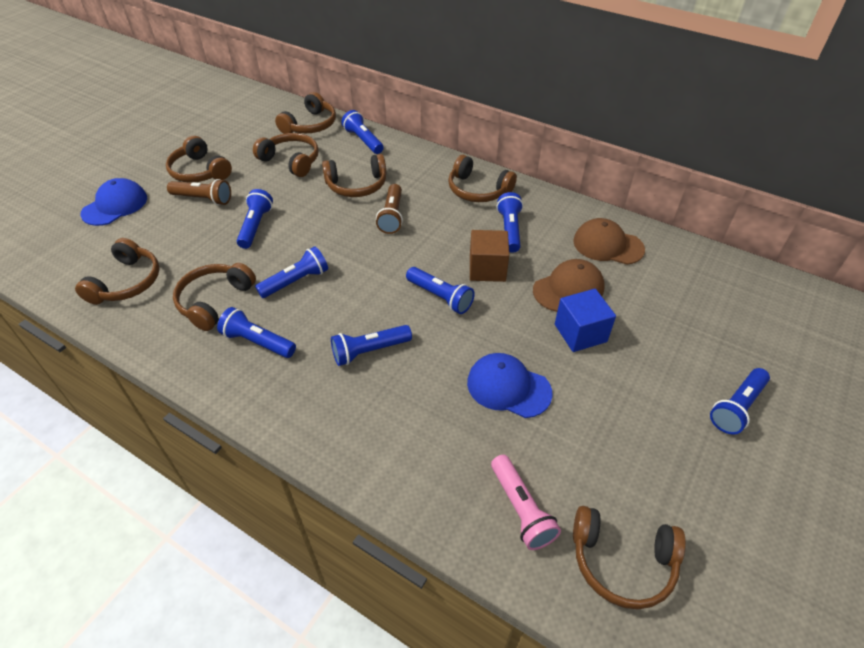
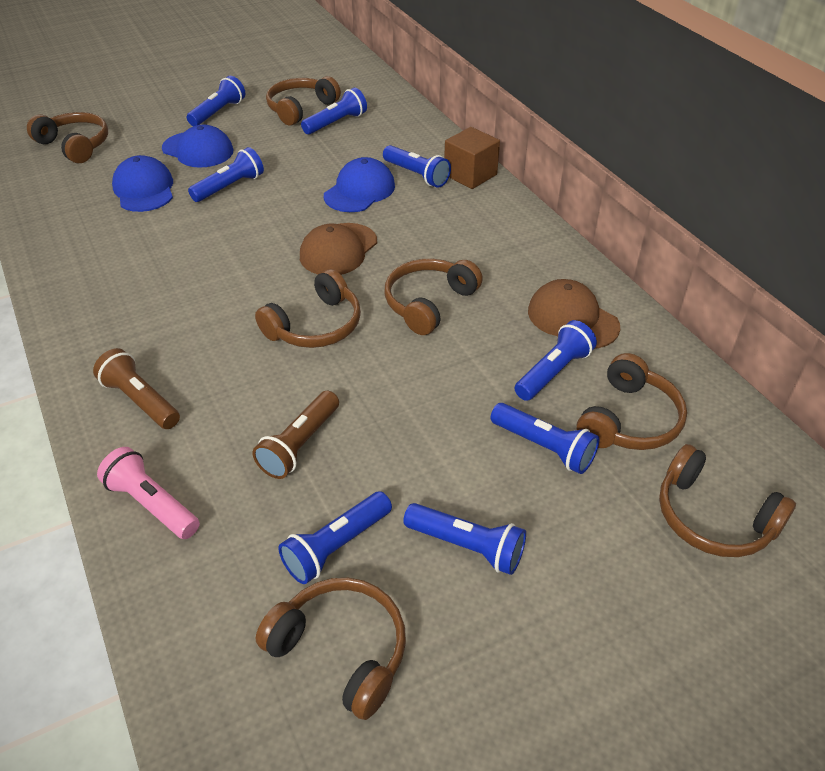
blue cap: [80,178,147,226] [467,353,553,418] = 2 -> [112,155,173,212] [162,124,233,168] [324,157,395,212] = 3
blue cube: [555,289,616,352] = 1 -> none = 0
brown headphones: [75,238,159,305] [166,136,232,183] [173,263,256,331] [253,133,319,177] [275,92,336,134] [322,154,386,197] [448,155,517,202] [573,506,686,609] = 8 -> [27,112,108,163] [255,269,361,348] [256,578,406,720] [266,76,341,126] [385,259,483,335] [577,353,687,450] [659,444,796,557] = 7

